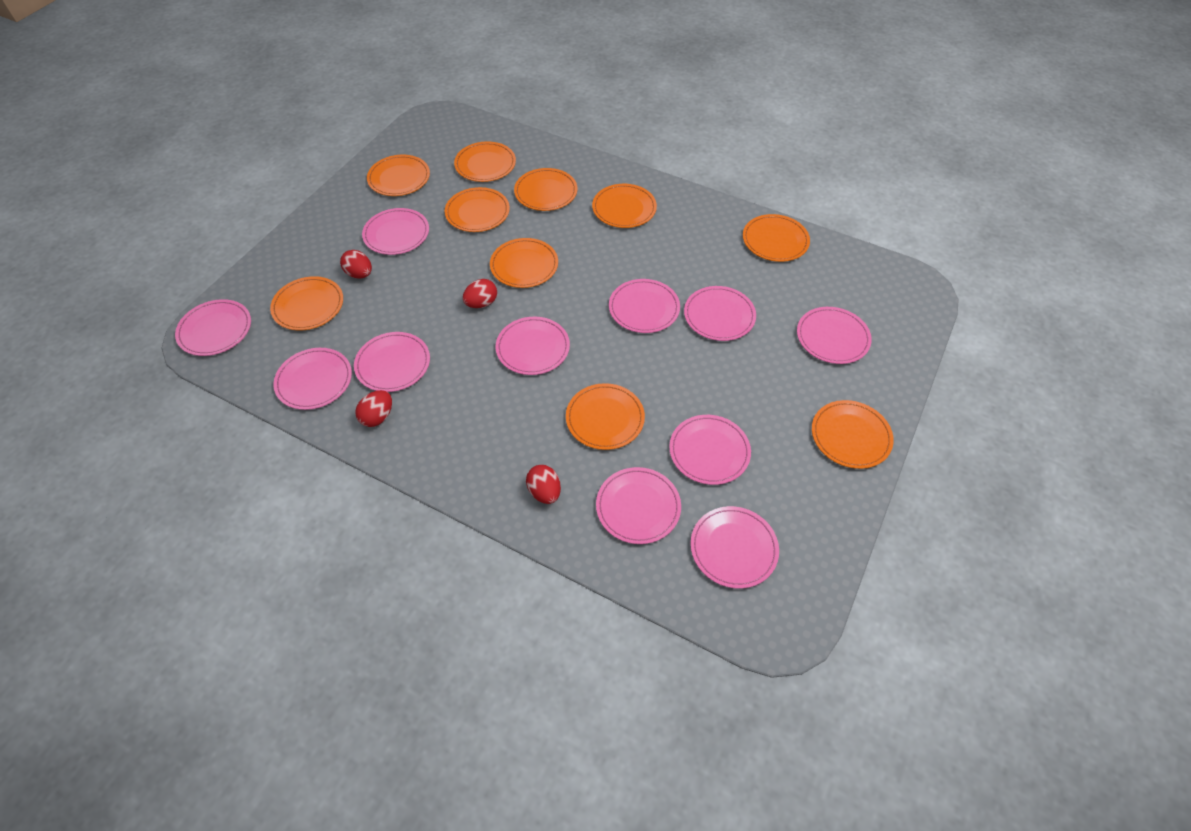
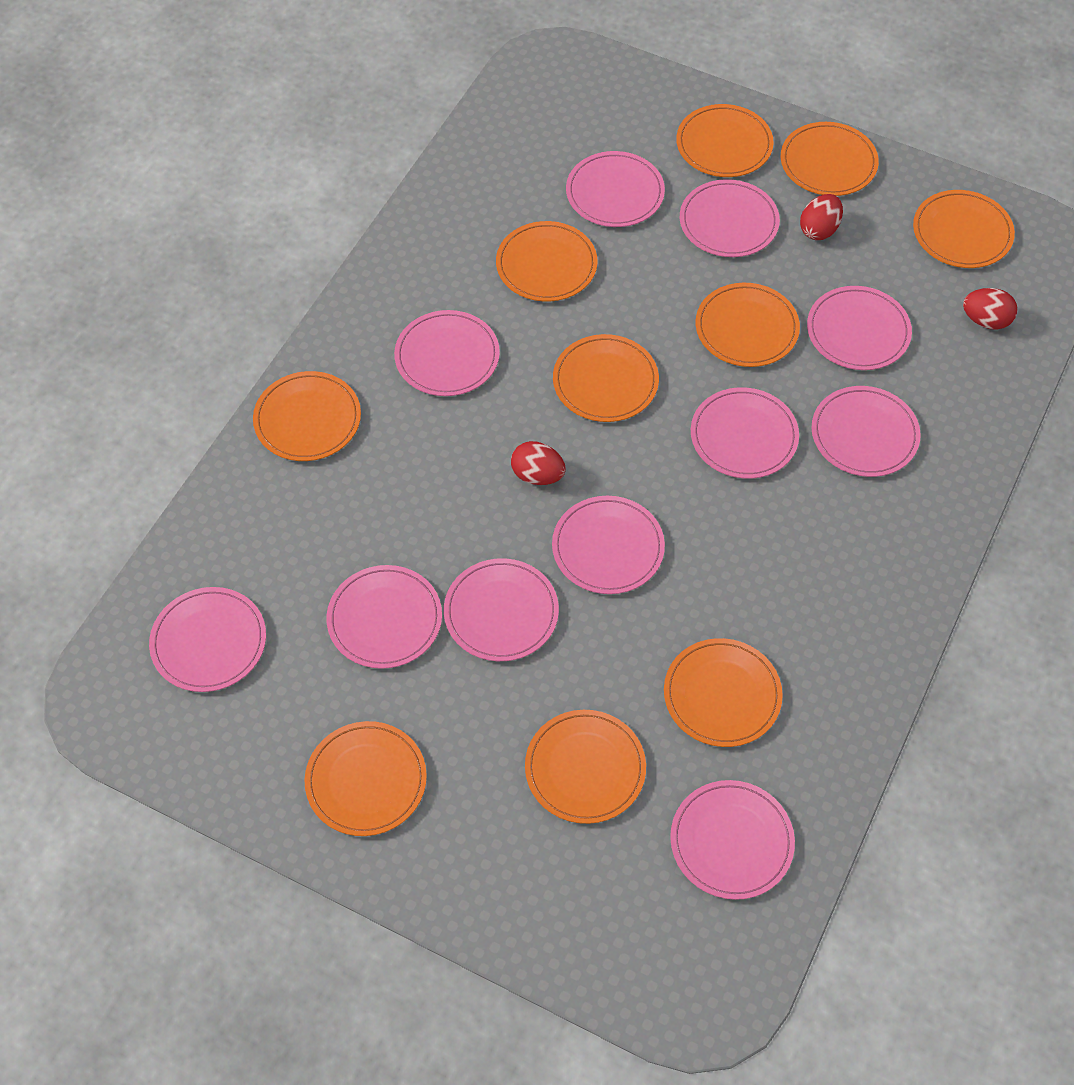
red egg: [340,250,372,279] [355,390,392,427] [463,279,497,308] [526,465,561,504] = 4 -> [511,441,566,485] [800,194,843,240] [963,288,1018,329] = 3

